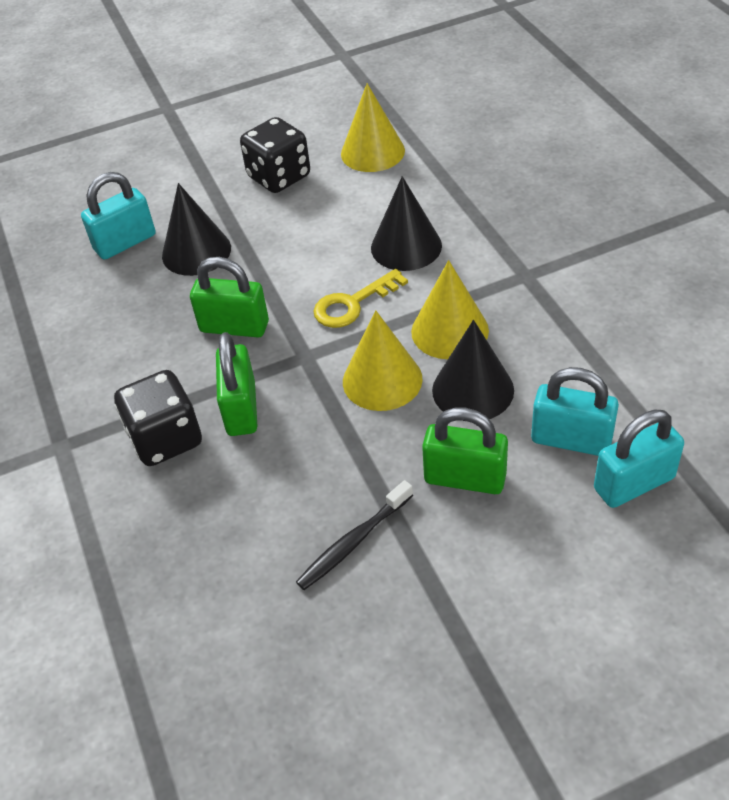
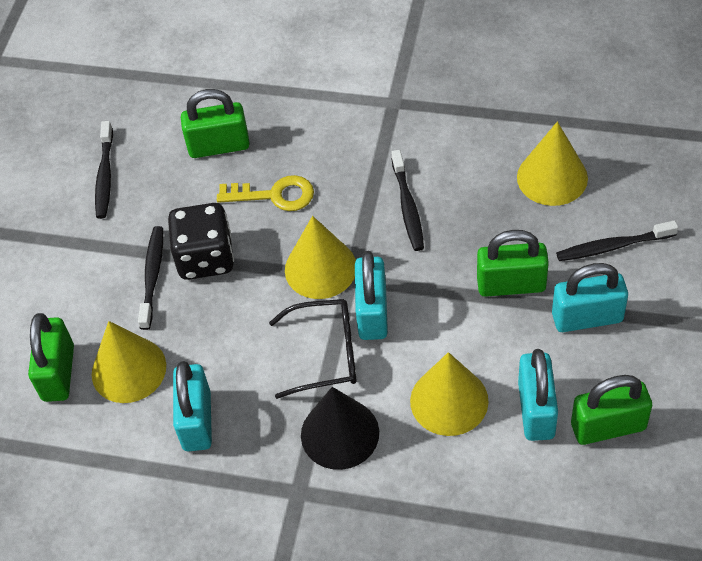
black cone: [162,183,231,276] [371,176,442,271] [432,320,514,419] = 3 -> [301,387,379,470] = 1
black dice: [114,370,202,466] [240,117,310,193] = 2 -> [168,203,234,280] = 1
black glasses: none = 0 -> [269,299,357,399] = 1
black toothbrush: [296,480,413,590] = 1 -> [95,121,113,219] [138,226,163,330] [392,150,424,251] [556,220,678,261] = 4
green padlock: [190,257,269,337] [216,332,257,436] [422,408,508,494] = 3 -> [28,313,74,402] [181,89,250,158] [477,230,549,297] [571,375,652,445] = 4
turquoise padlock: [81,172,156,260] [531,367,619,456] [594,409,684,508] = 3 -> [173,361,212,452] [355,251,388,340] [518,349,558,441] [552,263,628,332] = 4
yellow cone: [341,83,405,172] [343,310,422,411] [411,260,489,359] = 3 -> [92,321,166,403] [285,216,356,299] [410,352,489,436] [517,121,588,206] = 4

